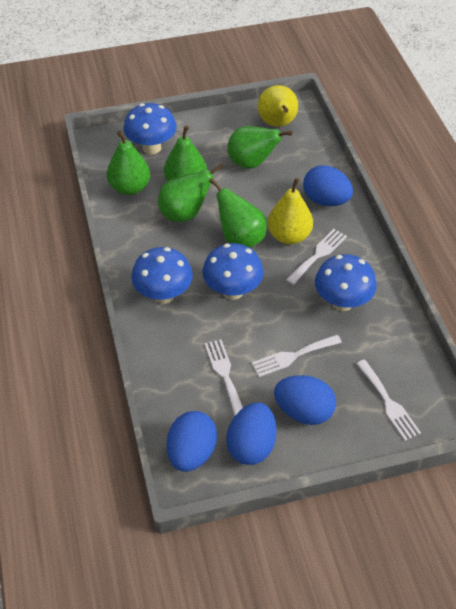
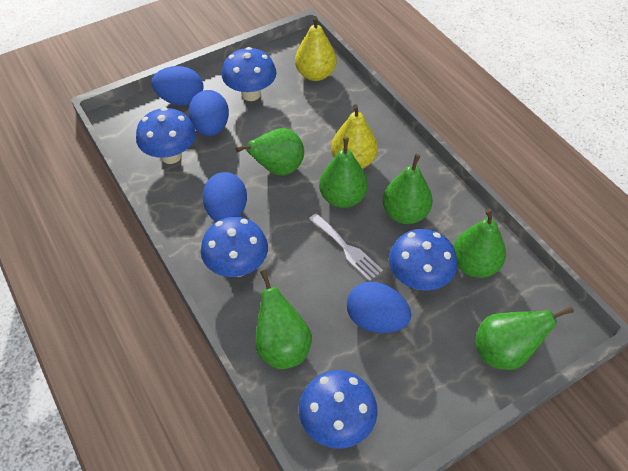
blue mushroom: [124,103,177,154] [131,247,193,304] [202,243,264,300] [315,254,377,311] = 4 -> [136,107,196,164] [201,217,268,277] [222,47,277,101] [299,370,378,448] [389,229,457,291] = 5
green pear: [107,131,150,195] [158,164,224,222] [164,125,207,181] [209,178,267,248] [227,126,293,169] = 5 -> [236,128,304,176] [255,270,312,369] [319,137,368,208] [382,154,433,224] [453,209,506,278] [475,306,574,370] = 6
white fork: [205,339,243,416] [252,335,342,377] [286,229,347,285] [356,360,421,441] = 4 -> [309,213,383,281] = 1

